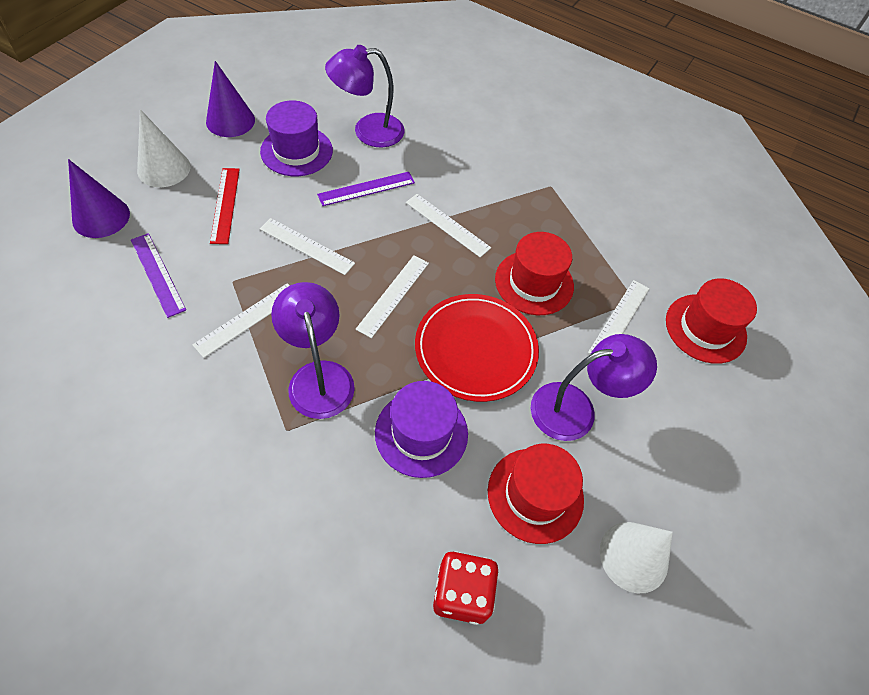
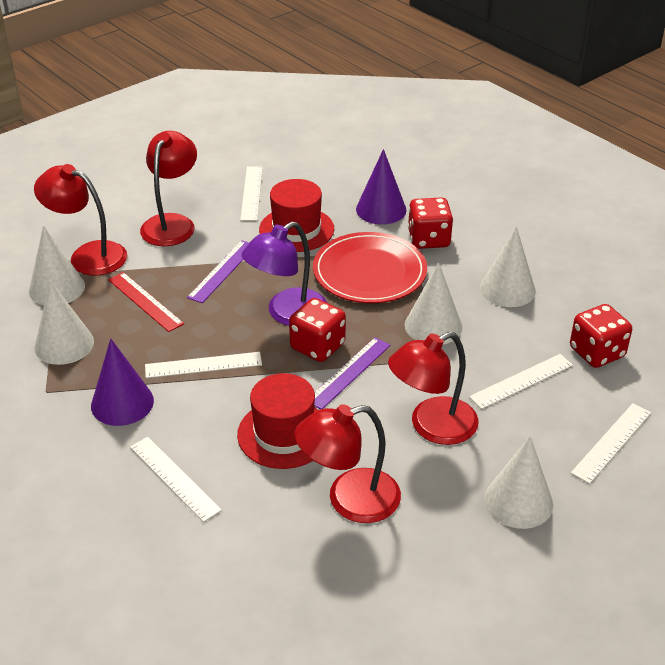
purple hat: [260,100,333,176] [375,381,468,478] = 2 -> none = 0
purple lamp: [271,282,355,419] [325,45,404,148] [531,334,657,441] = 3 -> [241,221,327,326] = 1
red dice: [433,551,499,625] = 1 -> [289,298,346,362] [408,197,453,249] [570,304,632,368] = 3
red hat: [488,444,584,544] [495,232,574,315] [666,278,757,364] = 3 -> [237,373,318,469] [259,179,334,252] = 2
red lamp: none = 0 -> [34,164,127,275] [140,131,197,246] [295,404,401,523] [388,332,478,445] = 4
white cone: [137,109,191,187] [600,522,673,593] = 2 -> [29,226,85,305] [34,281,94,365] [405,262,462,344] [480,227,536,307] [484,436,553,529] = 5

